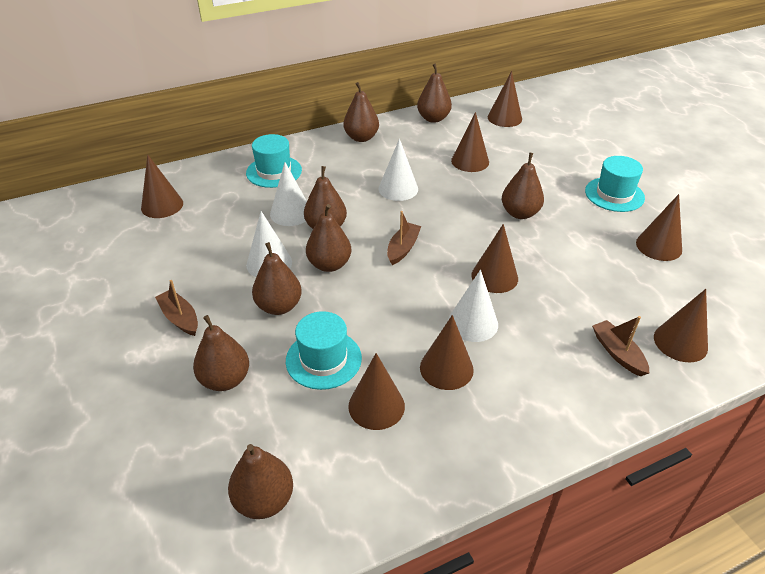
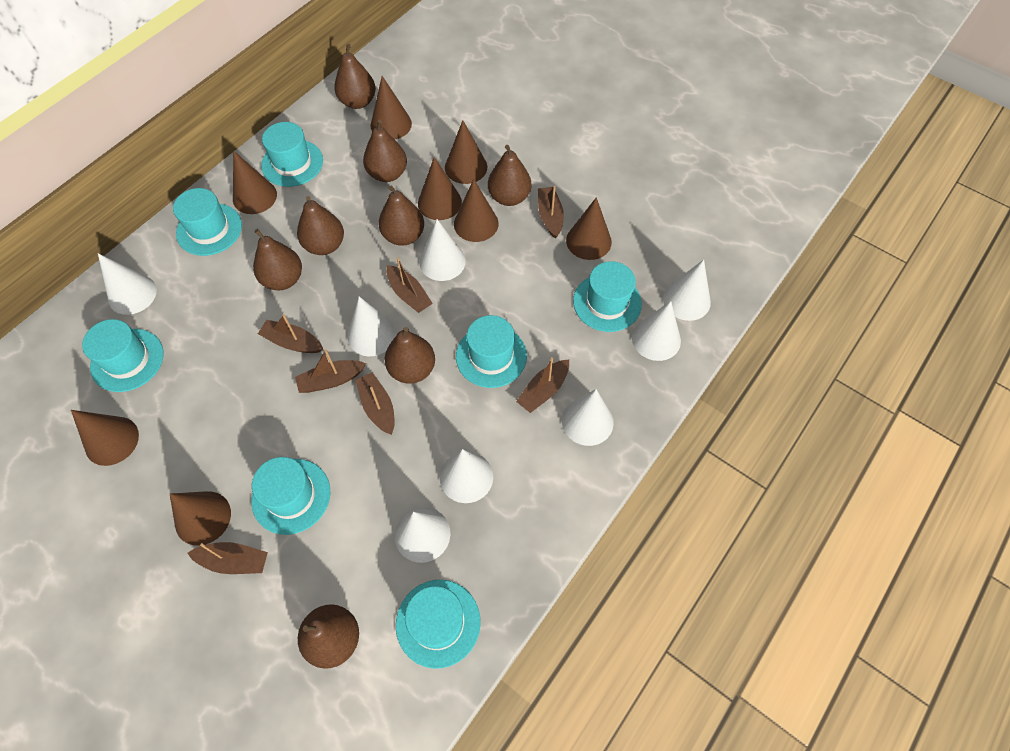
brown boat: [155,280,198,336] [387,211,421,265] [592,316,649,377] = 3 -> [187,542,268,574] [258,314,323,353] [295,350,366,393] [355,372,395,435] [386,257,433,313] [516,357,569,413] [538,186,564,238] = 7
turquoise hat: [246,134,302,188] [286,311,362,390] [585,156,645,212] = 3 -> [82,319,163,392] [173,188,242,256] [251,457,330,535] [261,122,323,187] [396,580,480,669] [456,315,527,388] [573,261,642,332] = 7
white cone: [246,211,292,277] [270,162,307,226] [378,138,418,201] [448,270,498,342] = 4 -> [98,253,157,315] [347,296,396,356] [395,507,451,563] [419,219,466,281] [440,449,493,503] [562,389,614,446] [632,301,681,361] [663,259,711,321] = 8

